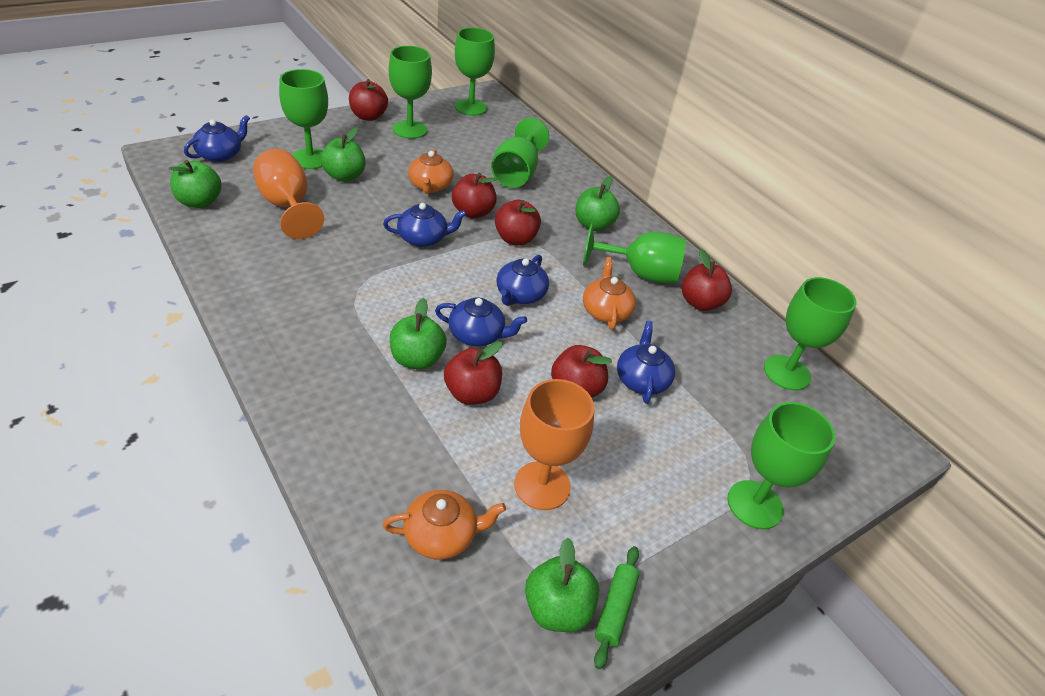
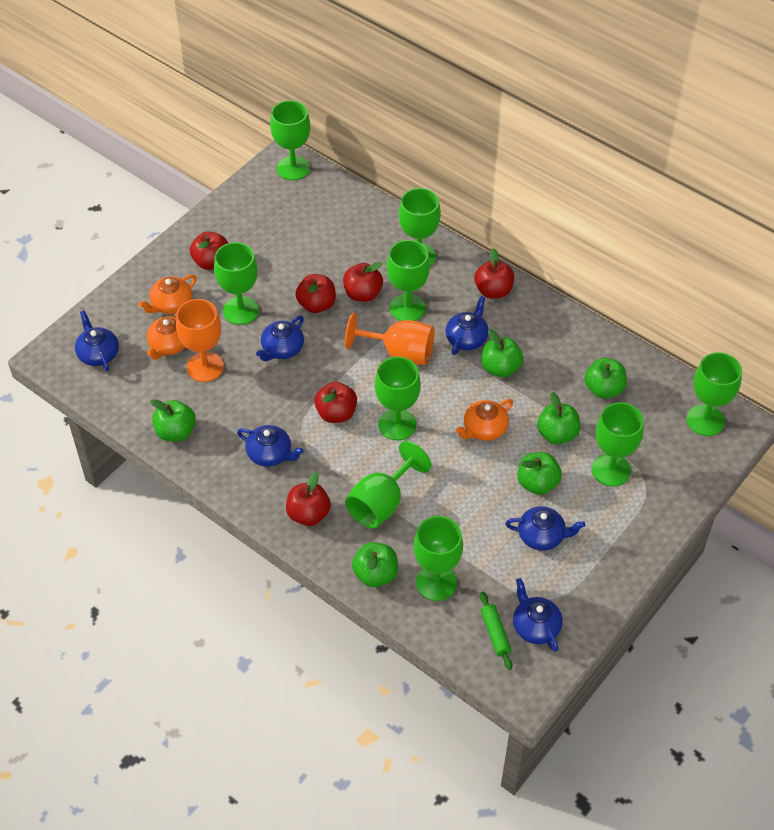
blue teapot: [184,115,250,162] [383,203,467,247] [435,297,527,346] [496,255,549,306] [617,321,675,404] = 5 -> [75,311,119,371] [237,425,304,467] [256,316,304,361] [446,296,488,355] [505,506,585,551] [513,578,563,652] = 6
green apple: [169,160,222,208] [321,127,366,182] [390,298,447,370] [525,538,599,632] [576,176,620,231] = 5 -> [150,399,196,442] [352,542,398,587] [482,329,523,378] [517,452,562,495] [537,392,580,445] [584,358,627,399] = 6
green goblet: [279,69,328,169] [389,46,432,139] [455,28,495,116] [491,118,549,188] [583,223,686,283] [727,402,835,529] [764,277,857,390] = 7 -> [214,242,259,325] [270,100,310,180] [345,441,431,529] [375,357,421,440] [387,240,430,321] [399,188,441,266] [413,516,463,601] [592,402,644,487] [686,352,742,436] = 9

